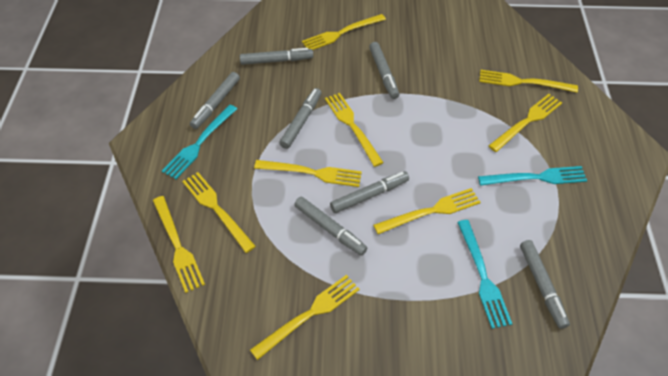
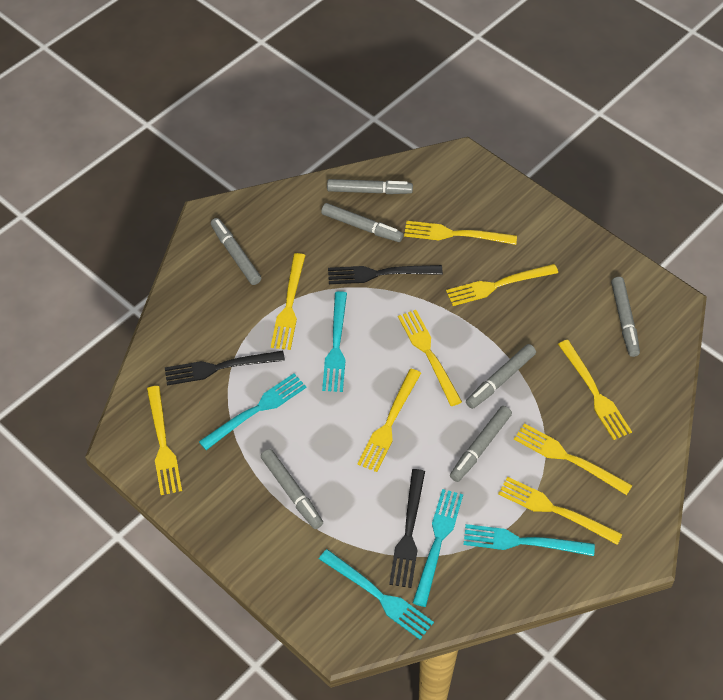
black fork: none = 0 -> [165,351,285,386] [328,265,443,284] [389,469,425,588] = 3
turquoise fork: [162,105,237,179] [457,220,512,329] [478,166,587,186] = 3 -> [199,373,307,450] [319,549,434,640] [322,291,347,392] [413,489,463,607] [464,524,595,556] = 5

